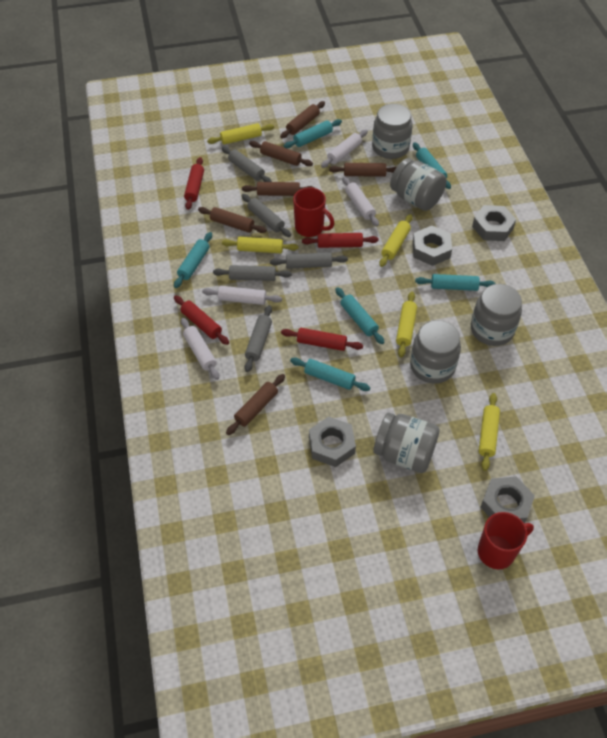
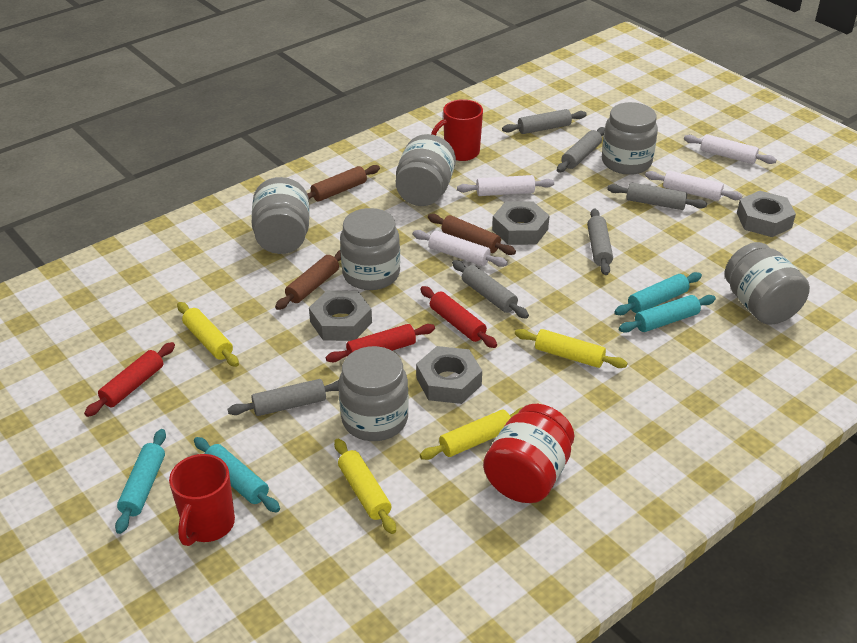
brown rolling pin: [198,207,267,233] [226,374,285,435] [242,182,314,196] [249,141,313,166] [280,101,325,138] [329,163,396,177] = 6 -> [275,250,341,310] [307,165,380,201] [428,214,516,255] = 3
grey jar: [372,104,412,159] [373,412,439,473] [390,158,446,211] [410,320,461,383] [471,284,522,346] = 5 -> [251,177,309,254] [339,346,409,441] [340,208,400,290] [396,134,456,206] [602,102,658,175] [725,242,810,325] = 6
grey rolling pin: [213,265,292,281] [222,147,272,182] [241,194,291,237] [245,305,272,372] [270,252,348,269] = 5 -> [228,379,339,416] [452,260,529,319] [502,109,587,134] [557,127,605,172] [587,208,613,275] [607,182,707,210] = 6
red jar: none = 0 -> [483,404,574,503] = 1
red rolling pin: [174,295,229,345] [184,157,204,210] [281,328,363,351] [302,233,379,248] = 4 -> [84,342,175,417] [326,324,435,362] [420,286,497,348] = 3
turquoise rolling pin: [174,232,212,288] [284,119,342,148] [290,357,370,391] [335,287,384,344] [413,142,451,189] [415,274,496,291] = 6 -> [115,429,166,534] [194,437,280,513] [614,272,702,315] [619,295,716,333] = 4
yellow rolling pin: [207,123,274,145] [222,237,299,253] [379,214,413,267] [396,291,417,358] [479,393,500,471] = 5 -> [177,302,239,367] [334,439,396,534] [420,407,523,460] [515,329,628,368] = 4

